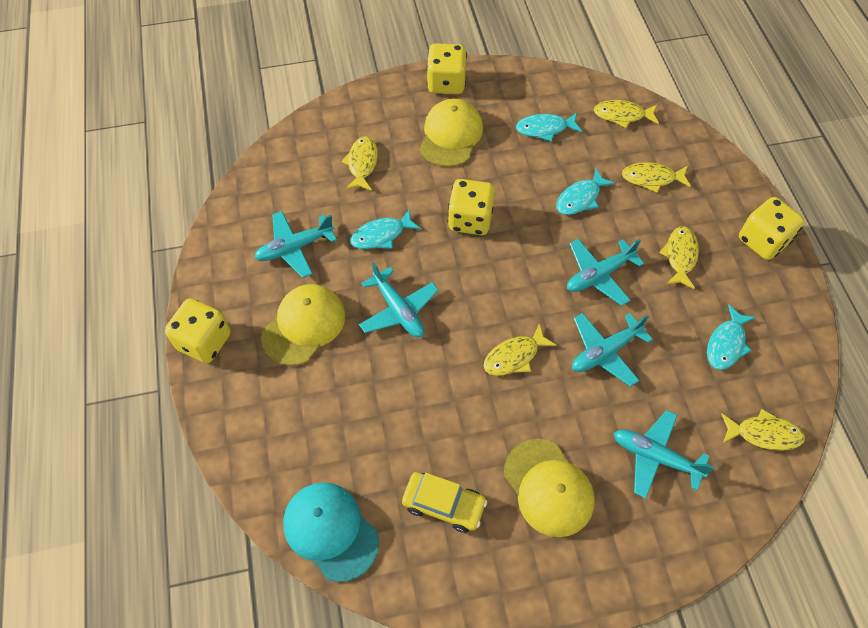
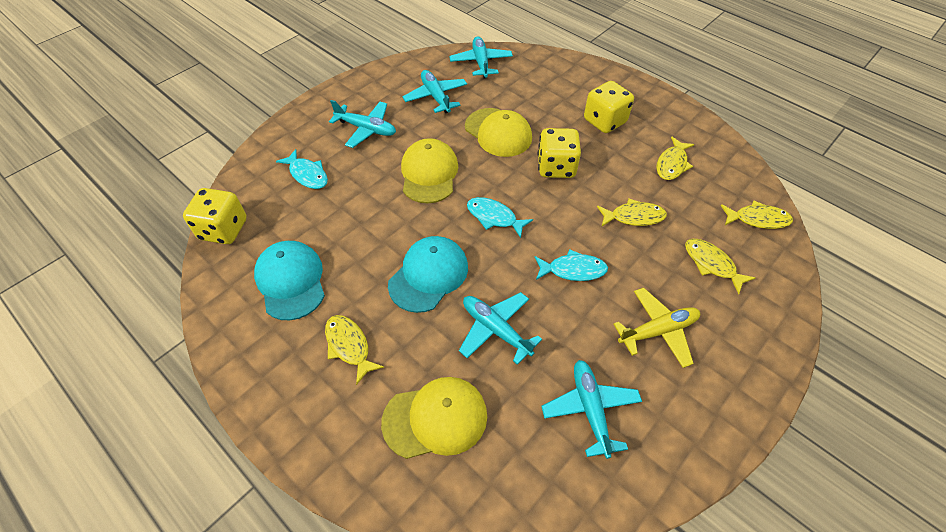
turquoise cap: [283,482,379,582] = 1 -> [254,241,325,320] [388,236,468,313] = 2
turquoise fish: [350,209,421,249] [516,112,582,141] [556,169,615,215] [707,304,756,370] = 4 -> [276,149,328,189] [467,197,533,238] [534,249,608,281] = 3
yellow car: [402,472,488,533] = 1 -> none = 0
yellow dice: [165,298,231,363] [427,43,467,94] [448,179,495,235] [739,197,805,260] = 4 -> [183,188,247,244] [538,128,581,178] [584,81,634,133] = 3
yellow fish: [341,136,378,191] [484,324,557,376] [594,100,659,128] [622,162,691,193] [659,226,699,289] [721,409,805,451] = 6 -> [325,315,384,385] [597,199,667,226] [656,136,695,180] [685,239,755,294] [720,201,793,229] = 5
yellow plane: none = 0 -> [614,288,700,368] = 1

